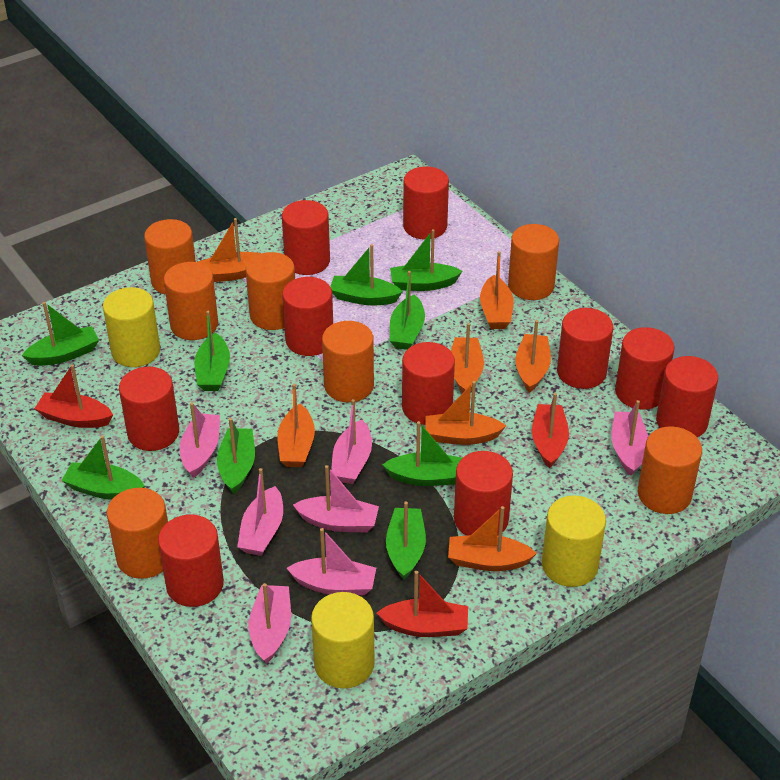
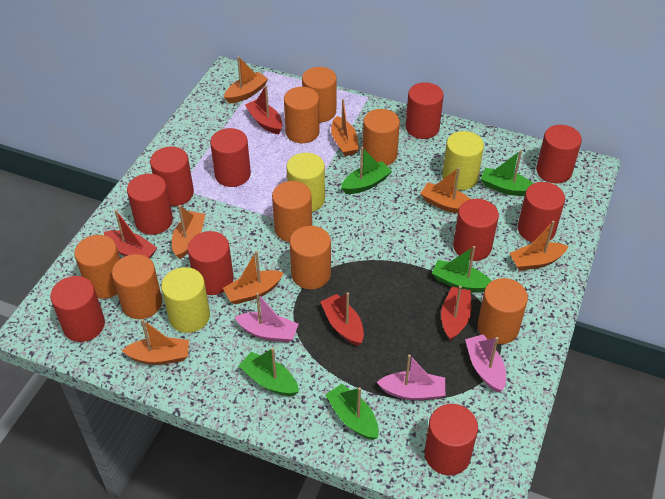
green boat: [22,302,99,366] [61,435,145,500] [195,311,230,391] [217,418,255,494] [330,244,403,305] [382,421,462,486] [386,501,426,580] [390,229,462,291] [390,271,425,350] = 9 -> [239,348,299,396] [326,384,379,440] [341,147,392,194] [432,246,491,292] [481,150,534,196] = 5
orange cylinder: [107,488,168,579] [144,219,196,295] [164,262,218,340] [246,252,295,330] [322,321,374,402] [508,224,559,300] [638,426,702,514] = 7 -> [74,235,120,299] [112,254,162,319] [272,181,312,242] [284,87,320,143] [290,226,331,289] [302,67,337,122] [363,109,400,166] [477,278,528,344] = 8
pink boat: [180,402,220,478] [237,468,283,556] [249,583,291,664] [287,528,376,595] [293,465,379,533] [331,399,372,484] [611,400,648,476] = 7 -> [234,293,299,343] [377,354,445,400] [465,334,506,393] = 3
red boat: [34,364,113,428] [377,571,468,637] [532,393,569,468] = 3 -> [104,210,157,259] [245,85,282,134] [320,292,364,346] [441,286,471,341] = 4

